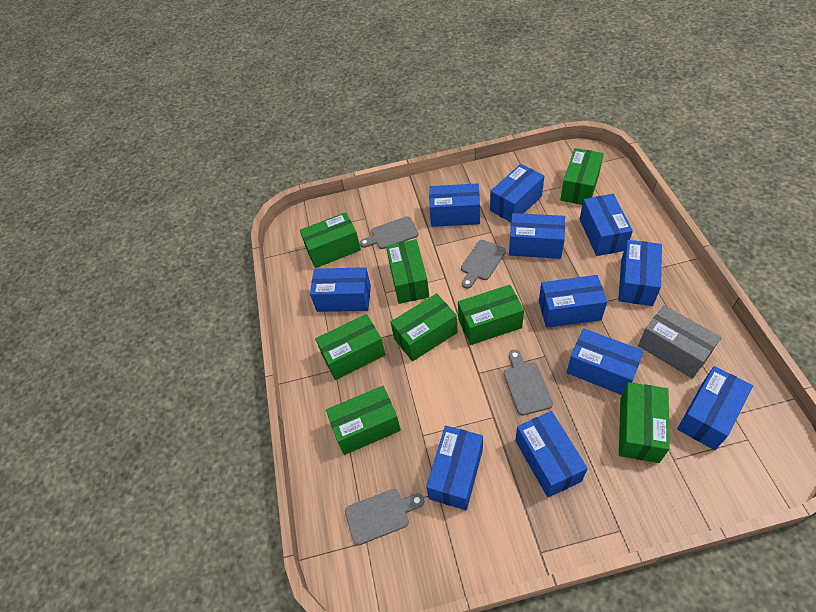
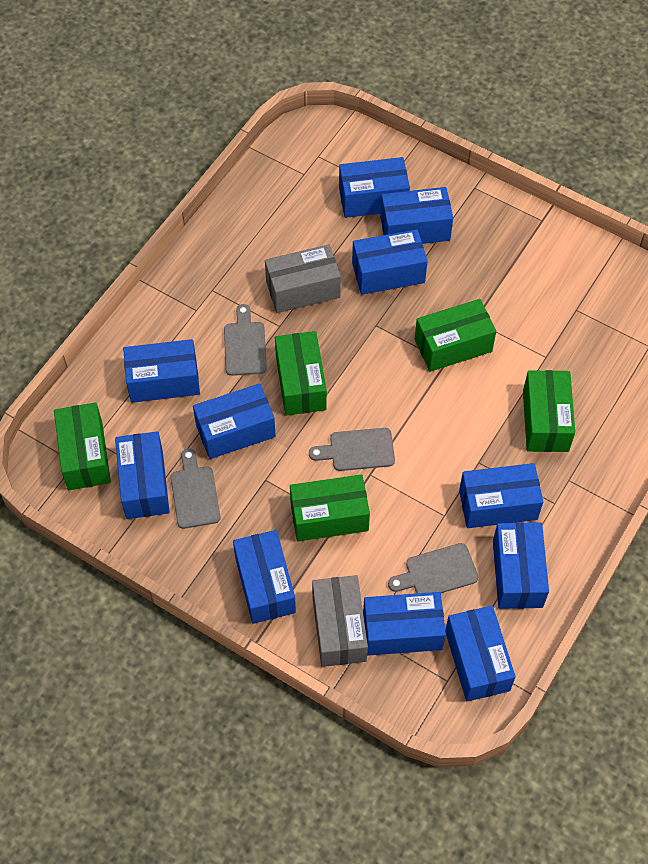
green box: [300,212,361,268] [315,314,385,380] [326,386,401,455] [386,239,429,304] [391,293,458,361] [458,285,524,345] [560,148,604,205] [619,382,670,463] = 8 -> [54,402,111,490] [275,331,327,416] [290,475,370,541] [415,299,496,372] [523,370,575,452] = 5
grey box: [638,305,721,379] = 1 -> [265,244,341,313] [312,575,368,667] = 2

